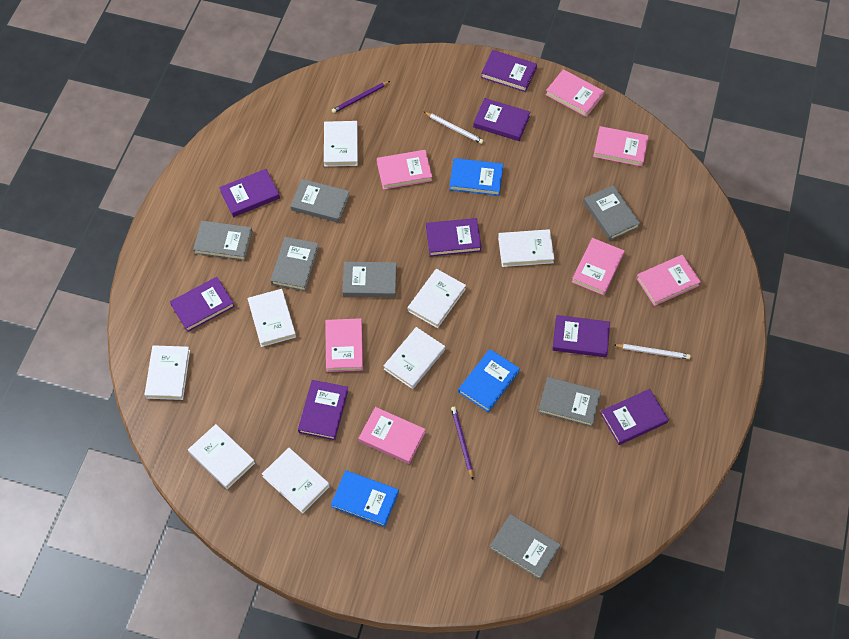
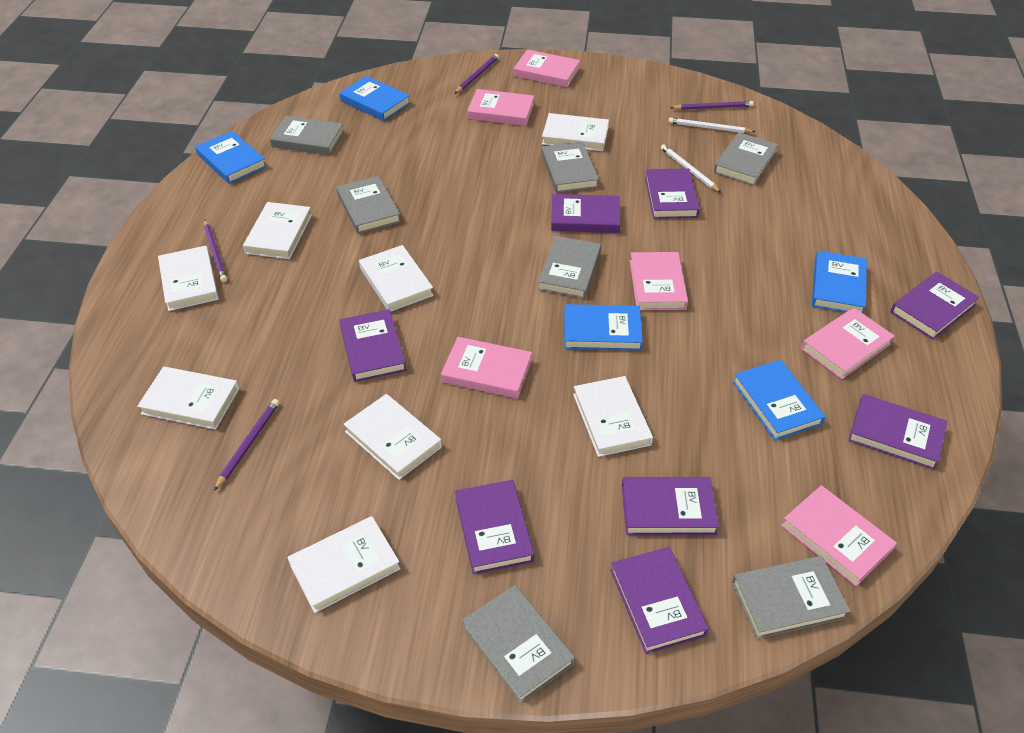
blue book: [331,470,399,527] [449,158,503,196] [458,349,520,412] = 3 -> [195,131,267,184] [339,76,410,121] [564,304,643,351] [733,360,825,441] [812,251,867,313] = 5
pink book: [325,318,363,372] [359,407,426,464] [377,150,432,190] [546,69,604,117] [572,238,625,295] [593,126,648,166] [636,255,701,306] = 7 -> [441,337,532,399] [467,89,534,126] [514,49,580,87] [630,252,688,310] [781,485,897,586] [801,307,895,379] = 6
purple pencil: [332,81,390,113] [451,406,473,479] = 2 -> [204,220,227,282] [214,399,279,491] [455,54,499,94] [670,101,754,110] = 4

